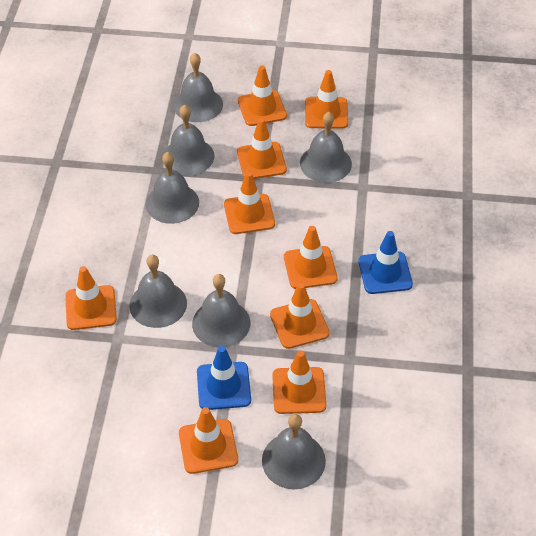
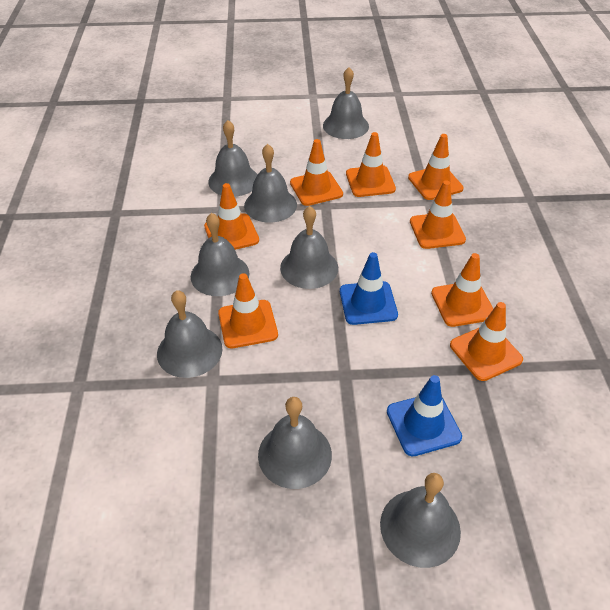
grey bell: [129,255,187,328] [146,152,199,224] [163,105,215,176] [173,53,223,122] [192,274,250,347] [262,414,326,489] [300,112,352,183] = 7 -> [157,290,222,378] [191,213,250,296] [208,120,258,197] [244,144,297,223] [258,397,332,489] [280,206,338,289] [323,67,369,139] [380,473,461,568] = 8
orange traffic cone: [65,266,117,330] [179,407,238,474] [224,172,275,234] [237,118,287,179] [238,65,287,126] [270,283,330,349] [272,350,326,414] [284,226,338,289] [305,70,348,129] = 9 -> [204,183,259,250] [218,273,278,348] [290,139,343,206] [346,132,396,197] [408,134,464,200] [410,180,466,249] [431,253,493,327] [450,302,523,381] = 8

